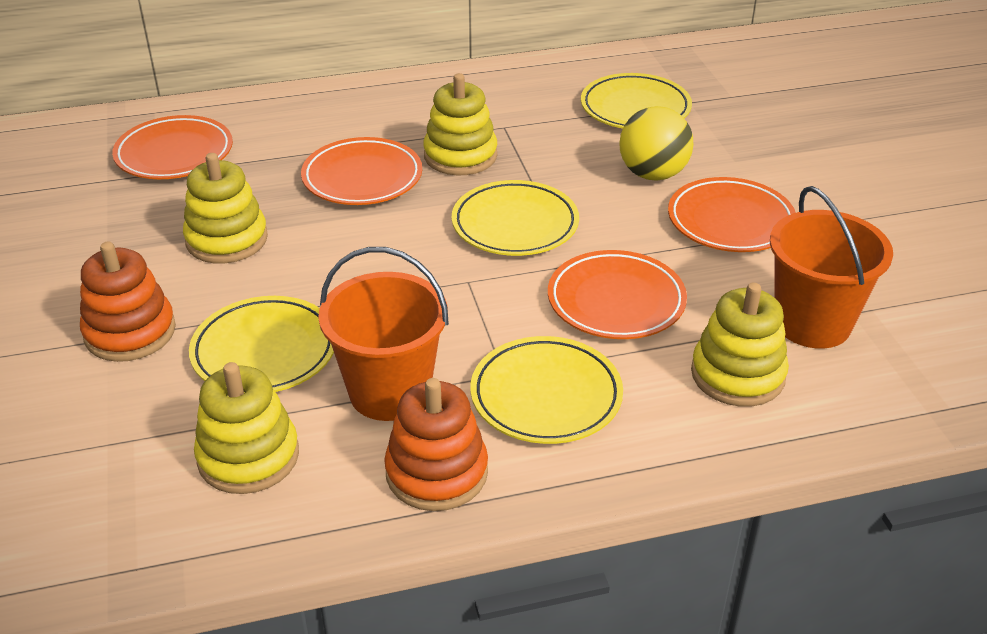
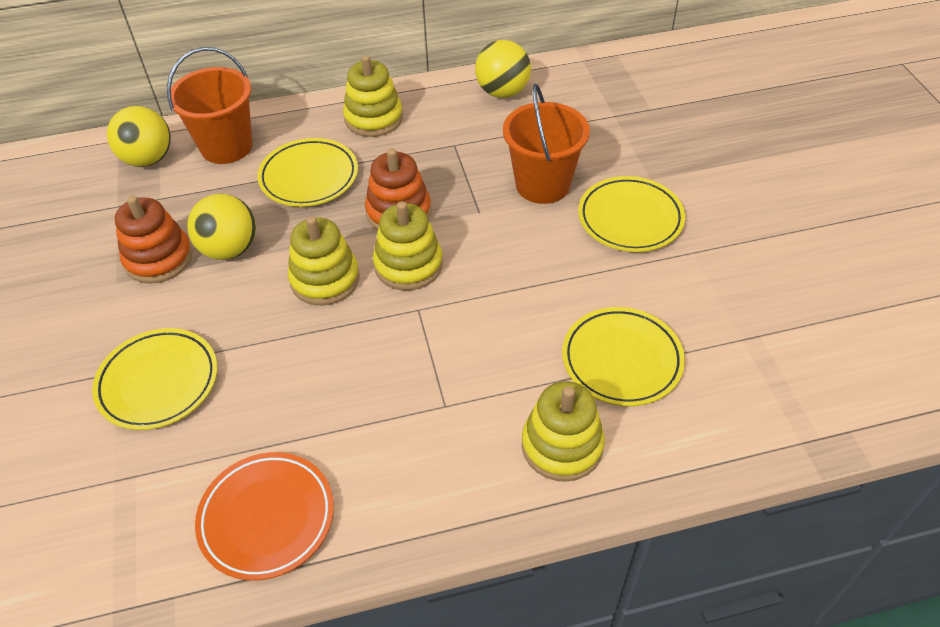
orange plate: [112,115,233,179] [301,137,422,205] [548,250,687,339] [668,177,796,252] = 4 -> [195,452,334,580] = 1
yellow ball: [619,106,693,181] = 1 -> [107,106,171,167] [187,194,256,260] [475,40,531,98] = 3

